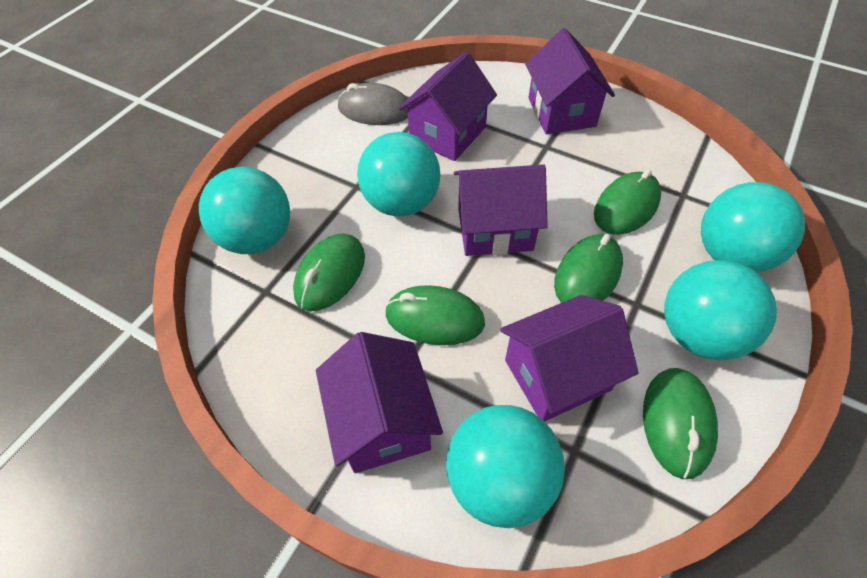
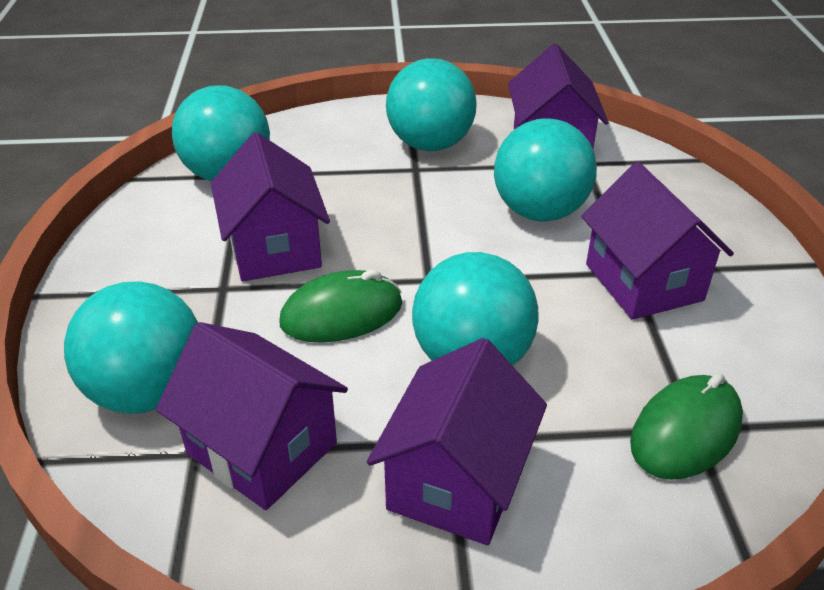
green mouse: [293,233,365,311] [385,285,485,345] [554,234,623,303] [594,169,661,235] [643,368,718,479] = 5 -> [279,270,402,343] [630,373,743,480] = 2
grey mouse: [338,83,409,125] = 1 -> none = 0

